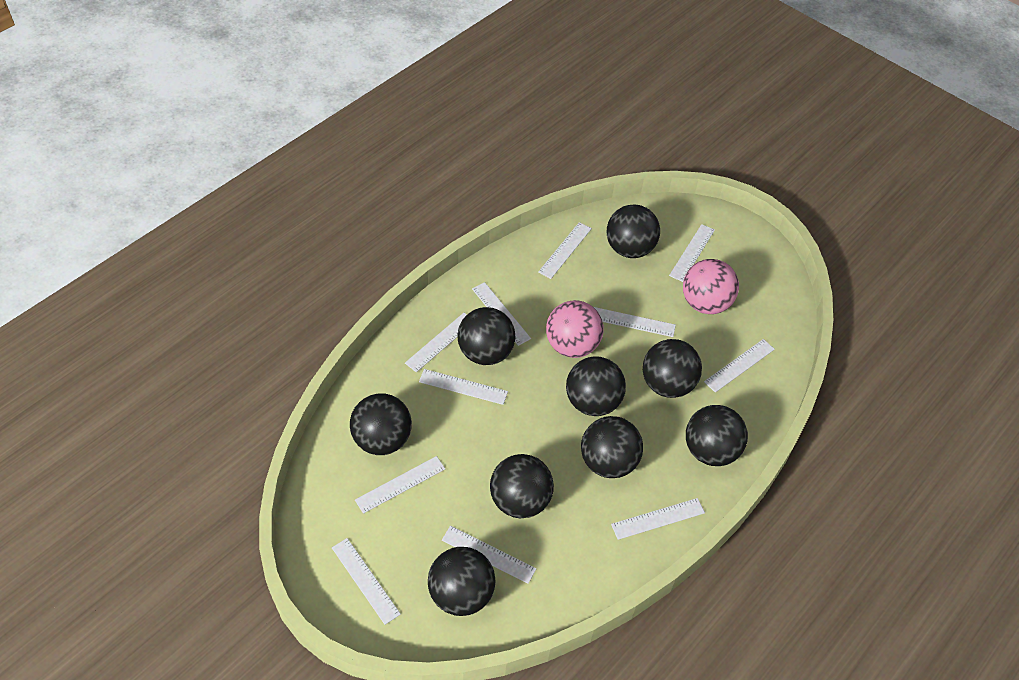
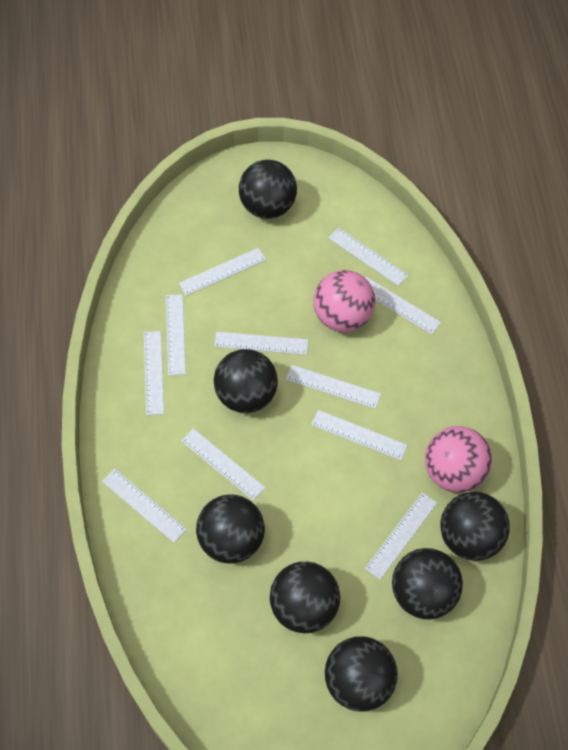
black ball: [350,393,412,455] [428,547,496,616] [458,307,515,365] [490,454,554,518] [566,356,626,416] [581,416,643,478] [607,205,660,258] [643,339,702,398] [686,405,748,466] = 9 -> [196,494,265,564] [214,349,278,413] [239,160,297,219] [270,562,340,633] [325,637,398,712] [392,548,463,619] [440,492,510,561] = 7

